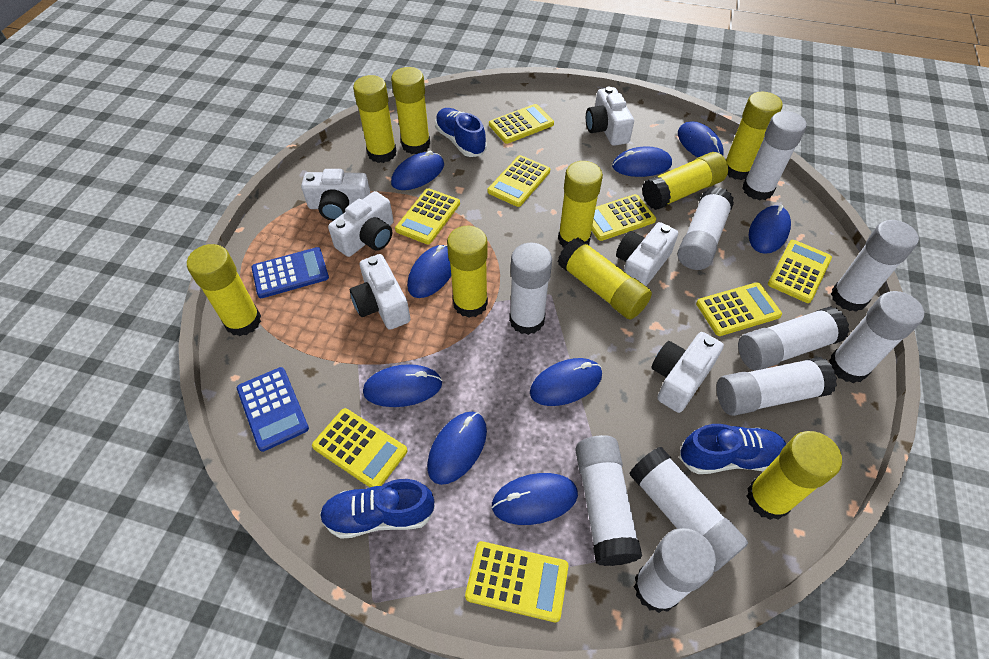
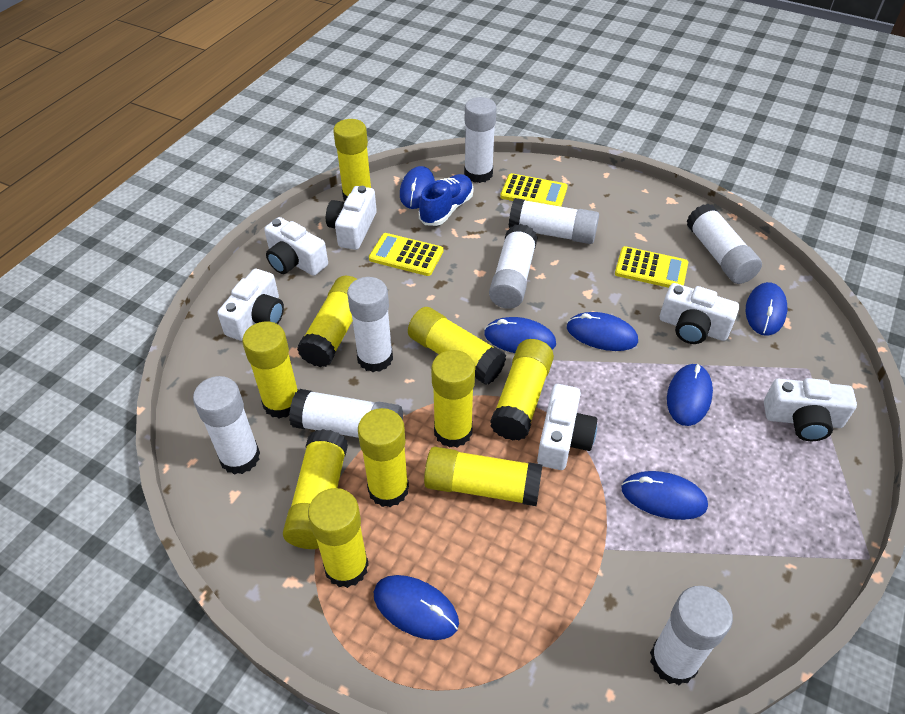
blue calculator: [237,367,309,452] [251,247,329,298] = 2 -> none = 0
blue mouse: [363,364,442,407] [391,151,444,190] [407,245,451,298] [427,412,487,485] [491,473,578,525] [530,358,602,406] [612,146,672,177] [678,121,724,157] [749,205,791,254] = 9 -> [374,575,459,640] [400,166,435,209] [484,317,556,353] [567,312,638,351] [621,471,708,520] [667,364,713,426] [746,282,787,336] = 7
blue shoe: [320,479,435,539] [435,108,487,157] [679,424,786,474] = 3 -> [419,174,474,226] = 1
white glue stick: [509,243,552,335] [575,435,642,566] [629,447,748,572] [634,528,716,613] [677,187,734,270] [716,357,837,416] [738,306,849,371] [742,111,807,201] [829,291,924,383] [831,220,919,312] = 10 -> [193,376,260,475] [289,389,403,438] [347,277,393,372] [464,97,497,183] [489,224,538,309] [509,198,599,244] [650,586,733,685] [687,204,762,284] = 8
yellow calculator: [312,408,408,487] [395,188,460,244] [465,541,568,622] [488,155,550,207] [489,104,554,144] [591,194,656,241] [696,282,782,336] [768,240,832,303] = 8 -> [369,233,443,276] [500,173,568,207] [615,246,688,288] = 3
yellow glue stick: [187,244,261,336] [353,75,397,163] [391,67,430,154] [447,226,488,318] [558,161,603,248] [558,238,652,319] [642,152,728,210] [725,92,783,180] [747,431,842,520] = 9 -> [242,322,298,418] [283,429,348,549] [297,276,357,367] [308,488,369,588] [333,119,371,201] [358,408,409,507] [408,307,506,385] [424,447,542,506] [431,350,475,448] [490,339,554,441] = 10

